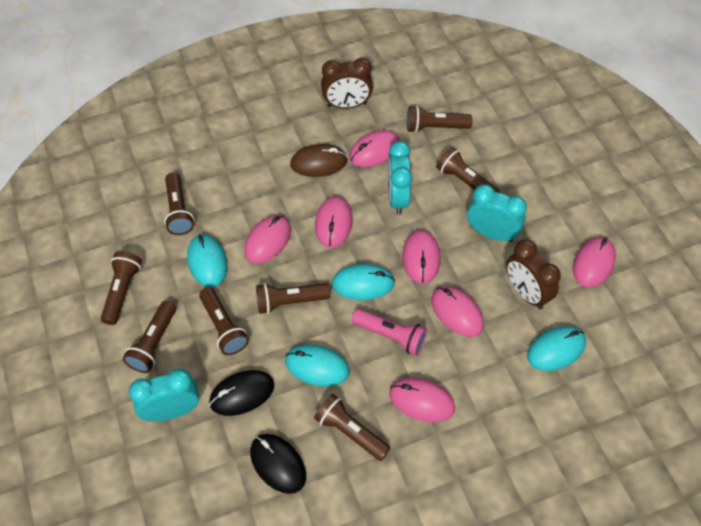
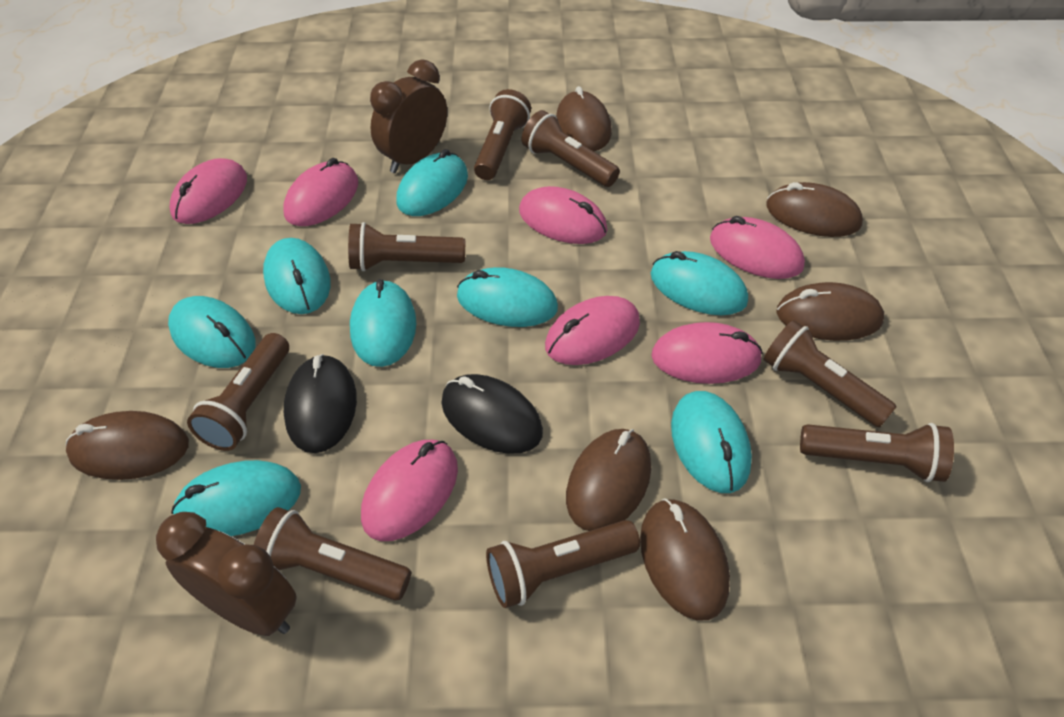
brown mouse: [290,144,348,177] = 1 -> [66,411,189,480] [556,86,612,151] [566,429,651,531] [640,498,730,621] [767,182,863,237] [776,282,884,341] = 6
pink flashlight: [352,309,428,356] = 1 -> none = 0
turquoise clock: [129,369,199,421] [388,141,413,215] [467,184,527,242] = 3 -> none = 0
turquoise mouse: [187,234,228,287] [285,344,350,387] [332,264,395,300] [527,326,586,371] = 4 -> [168,296,255,368] [171,460,301,536] [263,238,331,314] [350,279,416,367] [396,149,468,216] [457,267,558,327] [651,251,748,315] [671,391,752,493] = 8

